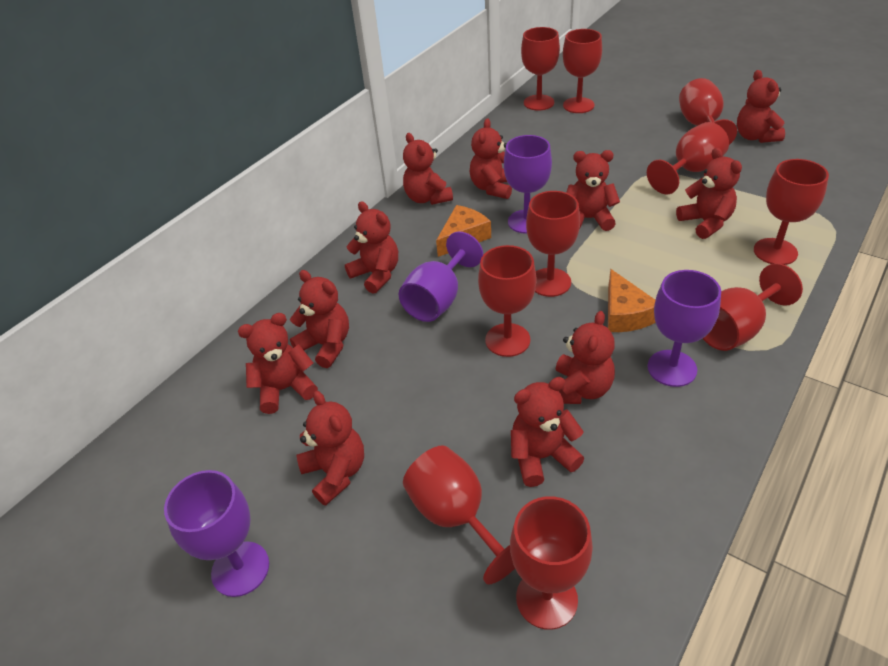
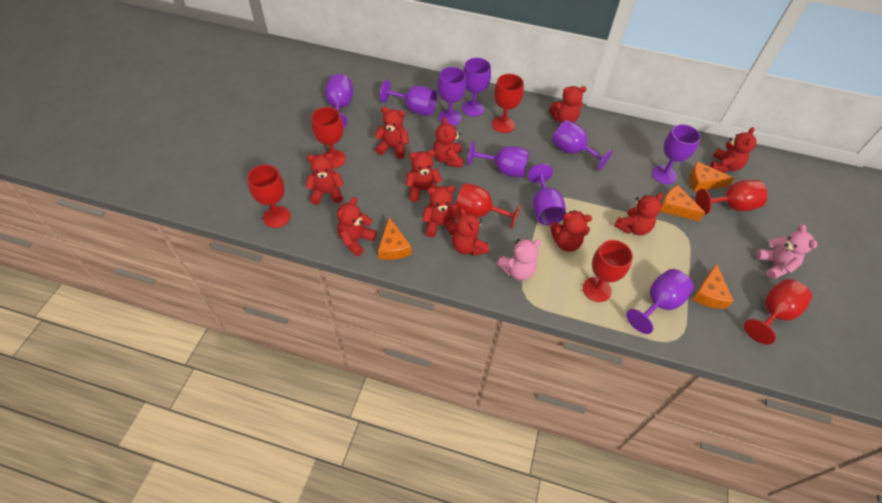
orange cheese: [436,205,491,257] [608,269,656,332] = 2 -> [378,217,411,260] [660,185,705,222] [689,162,734,192] [692,263,734,309] = 4
pink teddy bear: none = 0 -> [497,239,542,281] [755,224,817,280] = 2
purple goblet: [164,470,269,597] [399,232,483,322] [504,135,552,234] [647,270,721,387] = 4 -> [325,74,353,128] [380,80,437,116] [437,67,466,126] [462,58,491,116] [468,141,529,177] [527,164,566,225] [552,120,613,171] [626,269,694,334] [652,124,701,184] = 9
red goblet: [403,445,515,585] [478,245,536,357] [510,496,593,630] [521,27,560,111] [526,191,580,297] [563,29,602,113] [647,122,729,194] [679,78,737,145] [702,263,803,351] [754,159,829,265] = 10 -> [247,165,291,228] [311,107,346,168] [456,183,521,229] [492,74,524,133] [583,240,633,302] [696,180,767,215] [744,279,812,345] = 7

